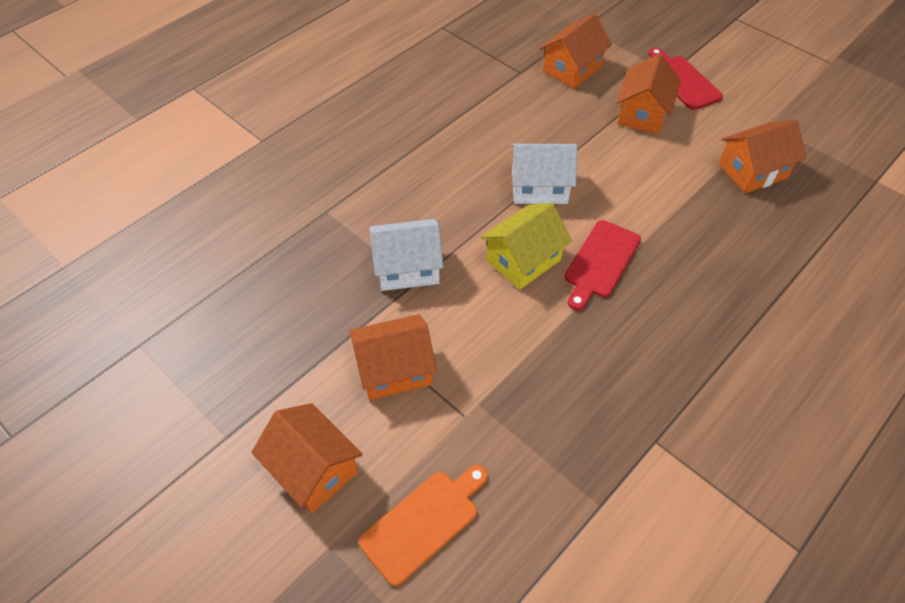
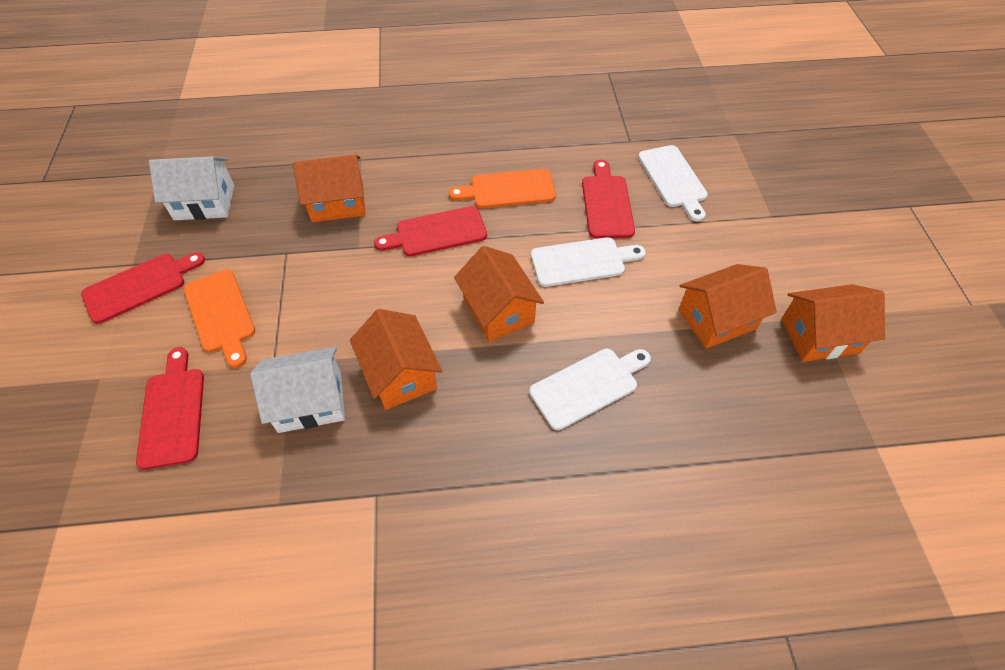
orange cutting board: [359,465,488,586] = 1 -> [184,269,255,368] [449,169,556,208] = 2
red cutting board: [565,220,641,310] [649,47,723,110] = 2 -> [81,252,205,324] [136,347,204,470] [374,206,487,256] [582,160,635,238] = 4
white cutting board: none = 0 -> [529,349,651,430] [531,237,646,287] [638,145,708,221] = 3
yellow house: [481,203,572,290] = 1 -> none = 0

